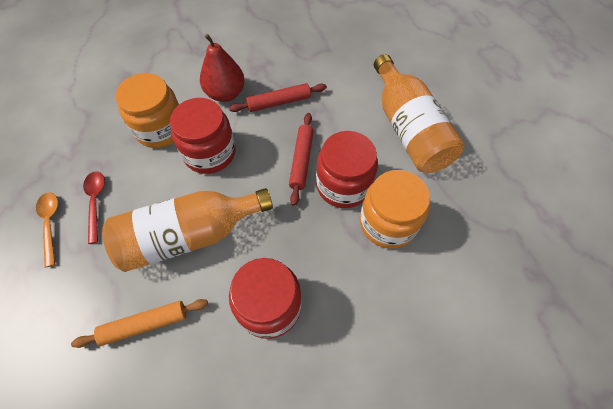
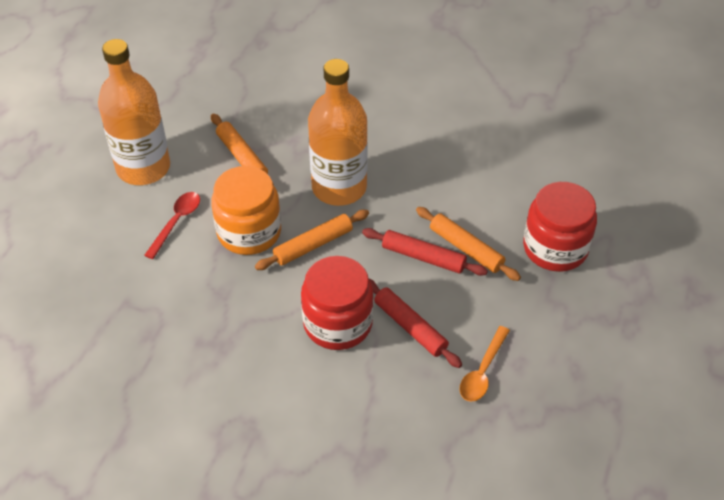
orange jar: [116,73,179,148] [360,170,430,248] = 2 -> [211,166,281,255] = 1
orange rolling pin: [71,299,208,348] = 1 -> [211,113,274,185] [255,210,369,270] [416,207,521,281] = 3
red jar: [170,98,236,174] [229,258,302,339] [316,131,378,208] = 3 -> [301,256,374,350] [523,182,597,272] = 2
red pear: [200,34,245,102] = 1 -> none = 0

